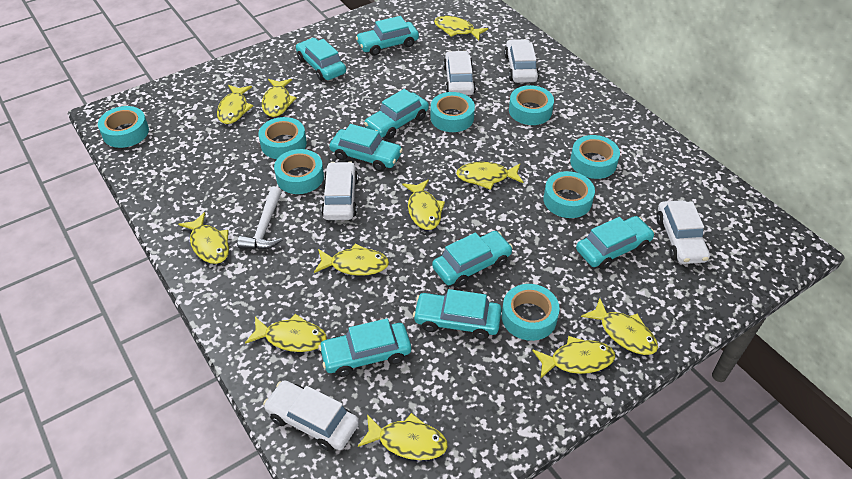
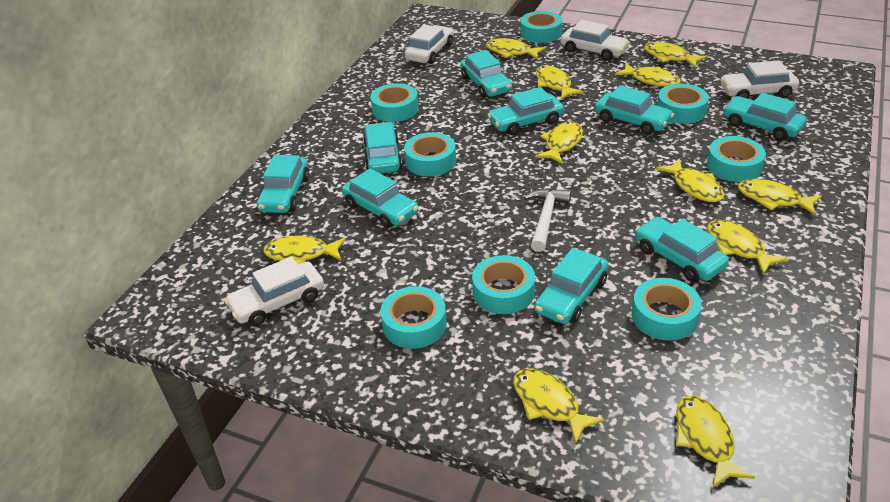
turquoise car: [296,38,346,81] [319,319,411,377] [329,124,403,171] [356,16,419,56] [364,89,429,139] [413,289,502,340] [432,231,513,287] [576,216,655,269] = 8 -> [257,155,309,213] [342,168,419,228] [363,122,402,173] [460,50,512,98] [488,87,564,135] [534,248,608,324] [595,85,674,135] [635,217,729,282] [723,93,807,141] = 9
white car: [263,380,359,451] [321,161,358,220] [443,51,476,95] [504,39,539,83] [656,200,710,264] = 5 -> [224,256,324,326] [405,25,454,64] [560,20,630,61] [720,60,799,99] = 4

